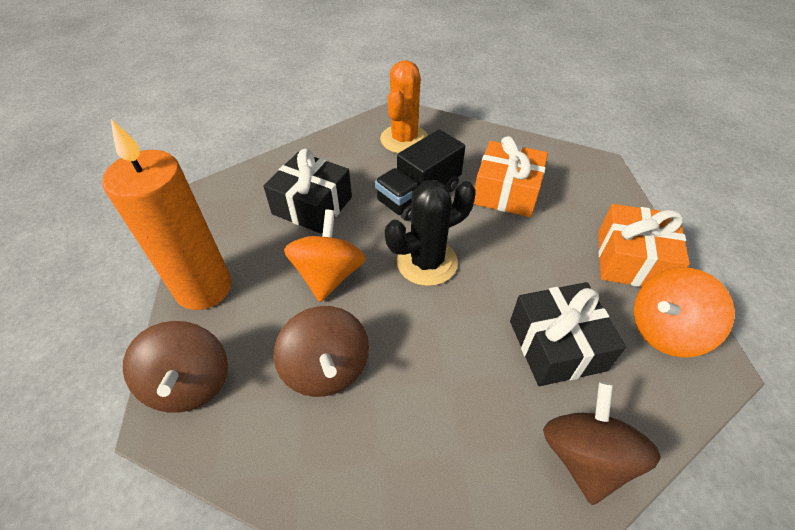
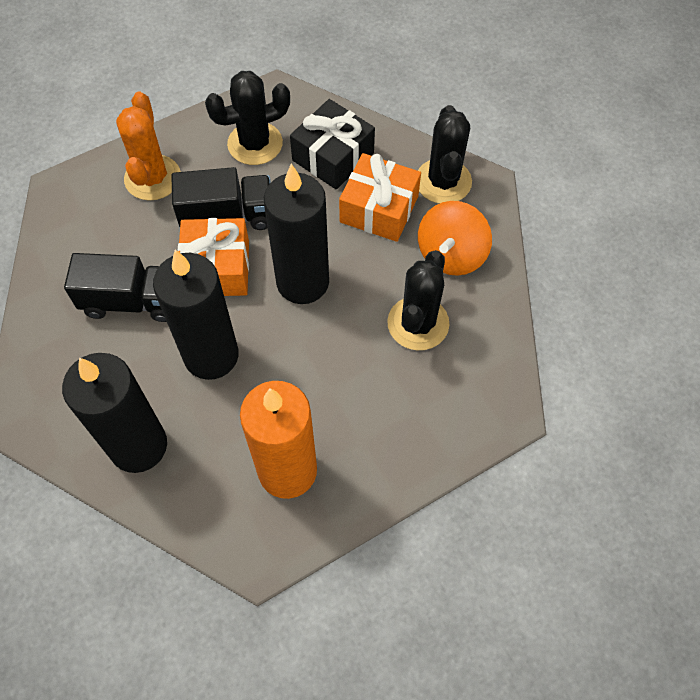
black cactus: [385,180,476,286] = 1 -> [205,71,290,165] [387,250,449,350] [418,105,472,204] = 3
black candle: none = 0 -> [62,353,167,473] [153,250,239,380] [264,164,329,304] = 3
black gift: [263,149,352,234] [510,282,626,386] = 2 -> [290,99,375,189] = 1
black truck: [375,129,465,221] = 1 -> [64,253,167,322] [171,167,271,230] = 2
brown spinning top: [123,321,228,413] [273,306,369,397] [543,382,661,505] = 3 -> none = 0
orange spinning top: [284,210,366,302] [634,267,735,357] = 2 -> [418,201,492,276] = 1

